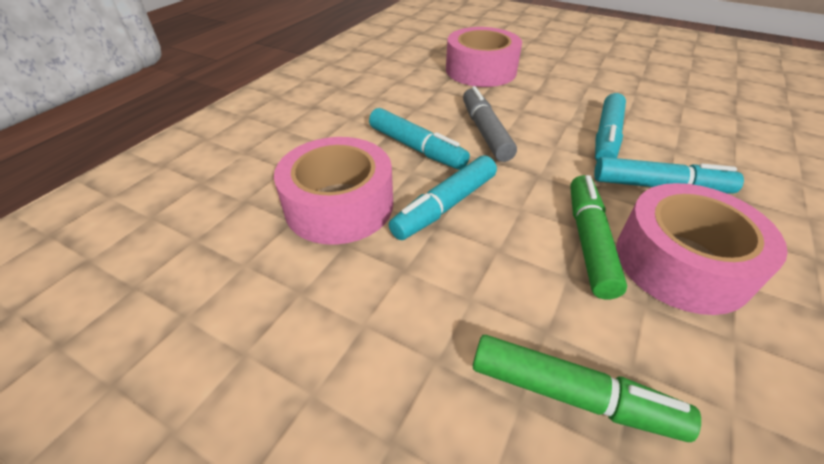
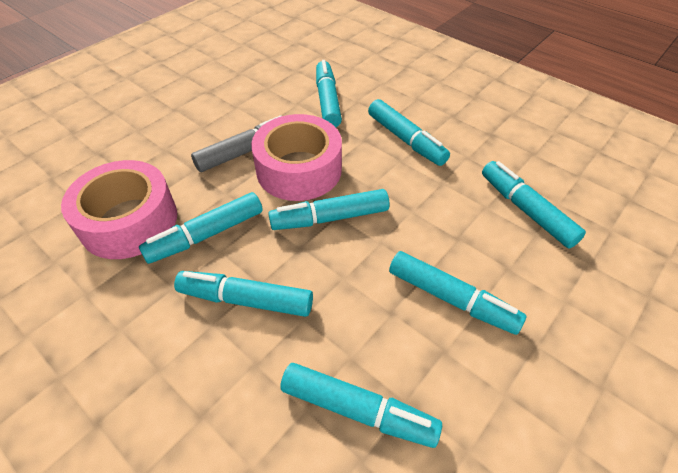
green marker: [473,335,701,442] [570,175,627,299] = 2 -> none = 0
pink tape: [274,137,393,245] [446,27,522,87] [616,183,788,315] = 3 -> [61,160,177,259] [251,114,342,201] = 2
turquoise marker: [369,108,470,170] [389,155,497,240] [594,157,744,194] [595,93,626,161] = 4 -> [139,192,263,264] [174,271,313,317] [268,189,390,230] [280,363,442,448] [316,60,342,127] [368,99,450,166] [389,251,526,335] [482,161,586,248] = 8

